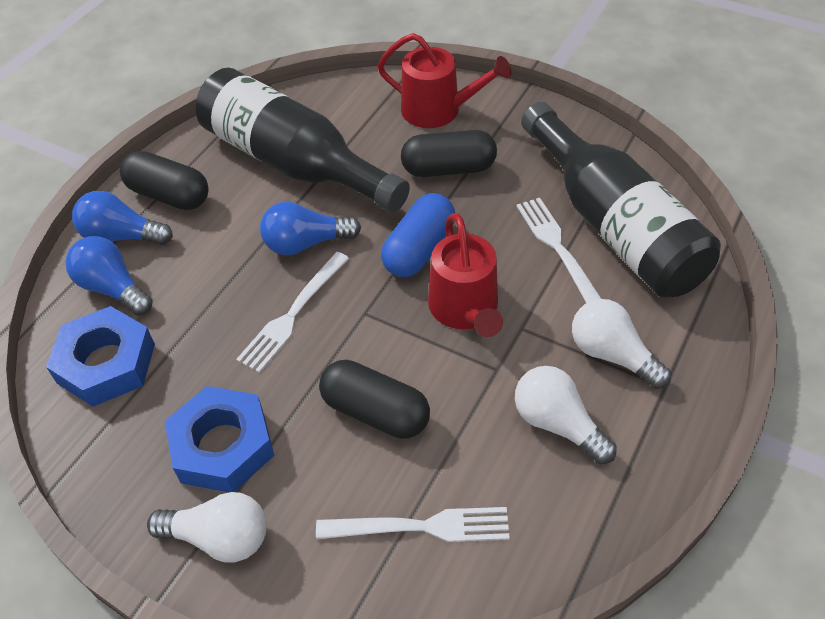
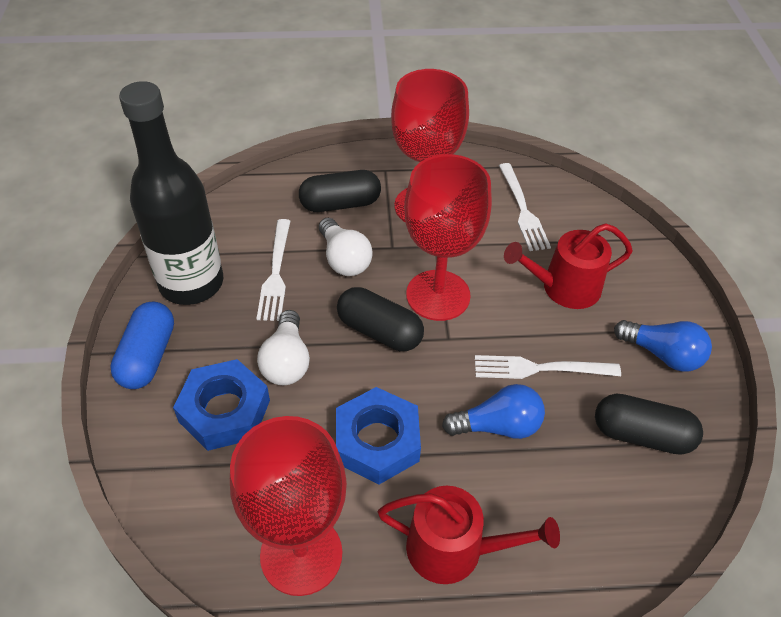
black bottle: [196,68,410,213] [521,102,721,298] = 2 -> [119,81,223,305] = 1
blue light bulb: [65,236,153,316] [72,191,173,245] [260,202,361,255] = 3 -> [442,384,545,439] [614,320,712,372] = 2
red goblet: none = 0 -> [230,416,347,596] [391,69,469,222] [404,154,492,321] = 3
white light bulb: [147,492,267,563] [515,366,617,464] [572,299,671,389] = 3 -> [257,310,310,385] [319,218,373,276] = 2

